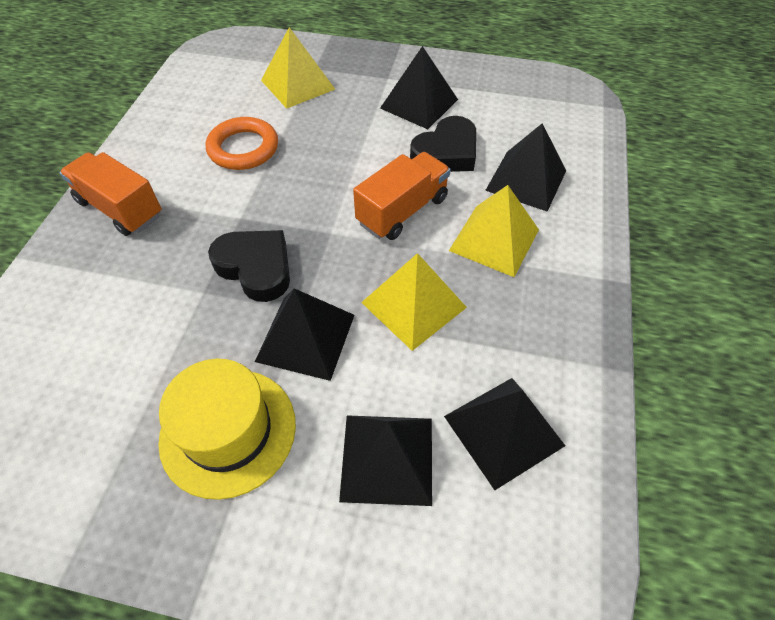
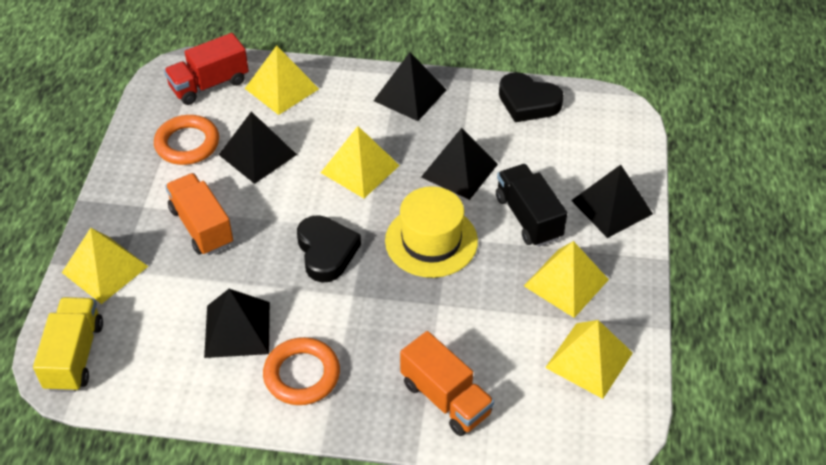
black truck: none = 0 -> [496,164,567,247] = 1
orange ring: [206,117,278,170] = 1 -> [154,115,219,165] [263,337,340,405] = 2
red truck: none = 0 -> [164,33,249,105] = 1
yellow pyramid: [261,27,335,109] [361,253,467,351] [449,185,539,277] = 3 -> [62,228,148,304] [245,45,319,115] [321,126,400,198] [524,241,609,318] [545,320,633,399] = 5
yellow truck: none = 0 -> [33,297,103,392] = 1

